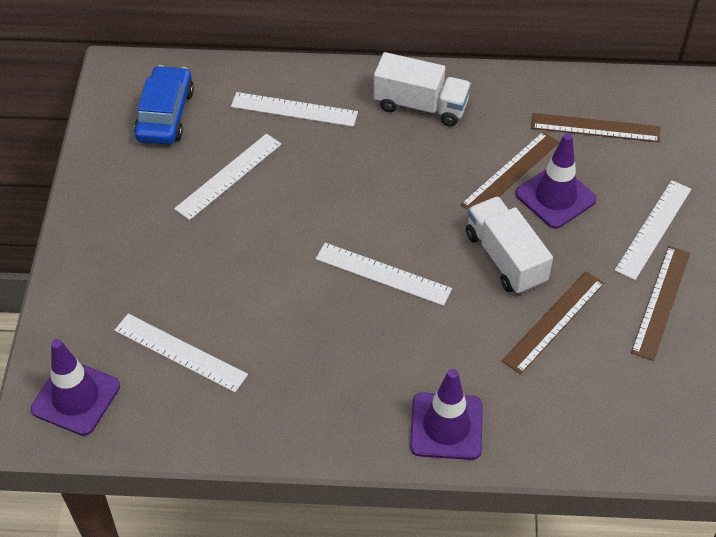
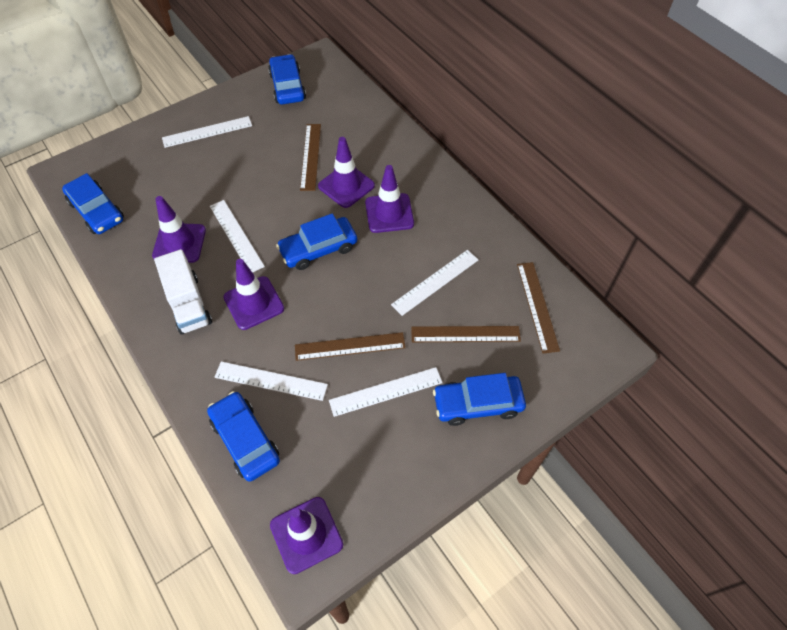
blue car: [134,65,194,145] = 1 -> [62,173,124,234] [207,391,280,482] [268,54,306,105] [276,213,357,270] [433,373,526,426] = 5
purple traffic cone: [31,339,120,436] [410,369,483,460] [516,133,597,229] = 3 -> [152,196,206,263] [223,259,284,330] [270,497,343,574] [318,137,375,208] [365,165,414,233] = 5
white truck: [374,52,471,126] [466,196,553,295] = 2 -> [154,249,212,335] = 1

